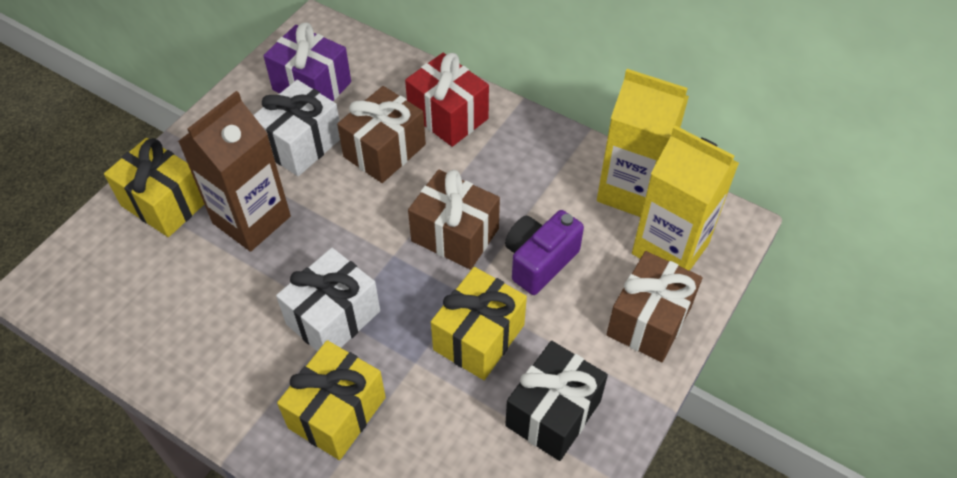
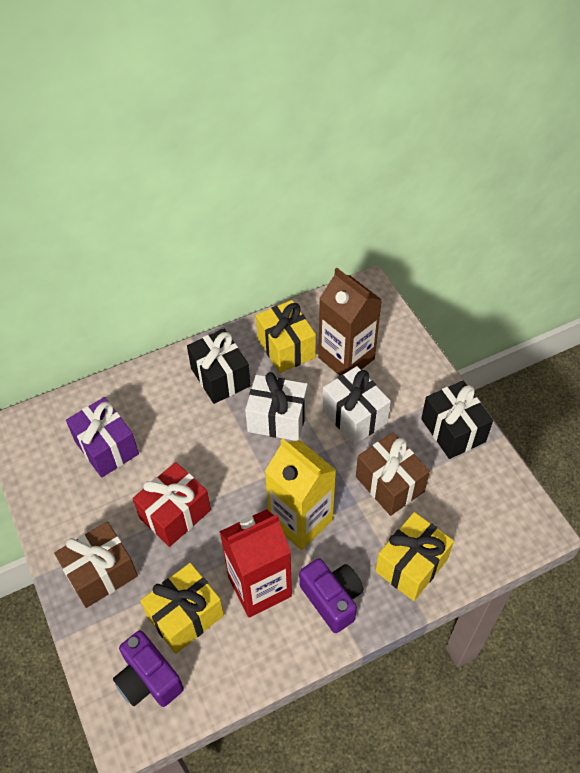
black gift: [505,341,608,461] = 1 -> [187,329,250,404] [421,381,493,459] = 2
brown gift: [337,86,426,183] [408,170,500,270] [606,251,702,362] = 3 -> [54,522,138,608] [356,433,430,516] = 2
purple camera: [505,210,584,295] = 1 -> [113,630,184,707] [299,558,364,633] = 2
red carton: none = 0 -> [219,509,292,618] = 1
yellow carton: [597,69,689,217] [632,126,739,271] = 2 -> [265,438,336,550] = 1

